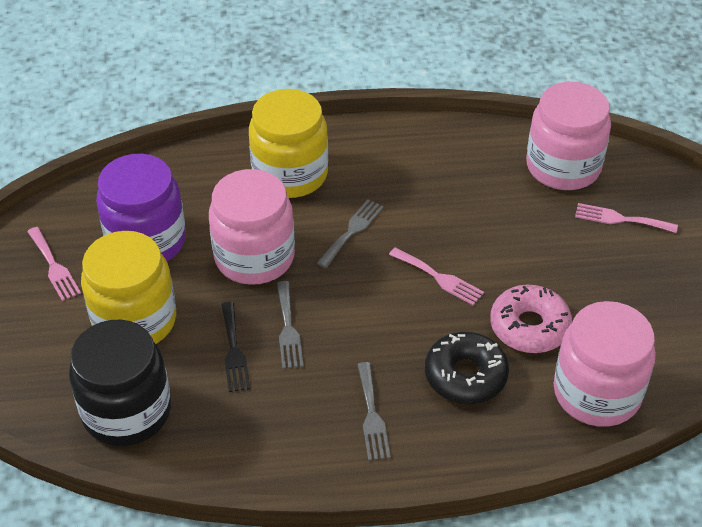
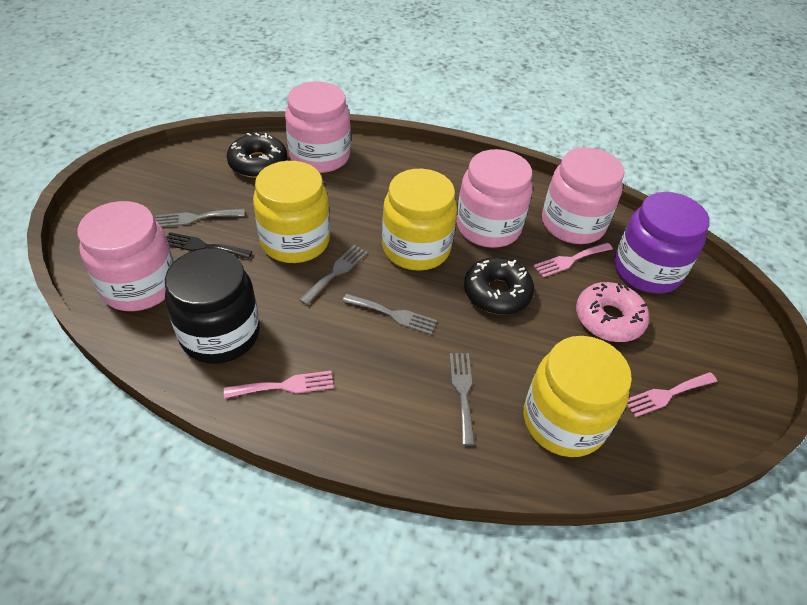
black donut: [425,331,509,404] = 1 -> [227,133,287,178] [464,257,534,315] = 2
grey fork: [277,281,304,369] [317,199,384,268] [357,362,391,461] = 3 -> [156,209,245,227] [299,245,368,305] [342,294,437,335] [450,353,475,445] = 4
pink jar: [209,169,295,285] [526,82,611,190] [554,301,656,427] = 3 -> [78,201,174,311] [285,81,351,173] [456,149,533,248] [542,147,624,244] = 4
yellow jar: [81,231,176,344] [249,89,328,198] = 2 -> [253,161,330,263] [382,169,457,271] [524,336,632,457] = 3

